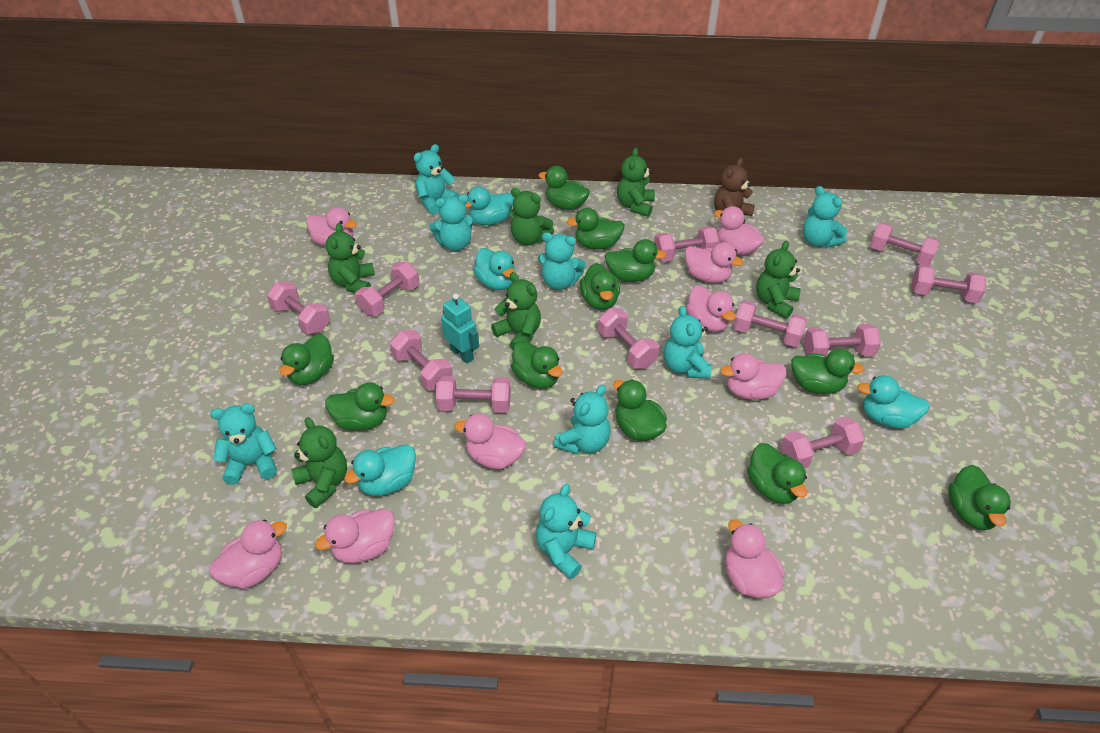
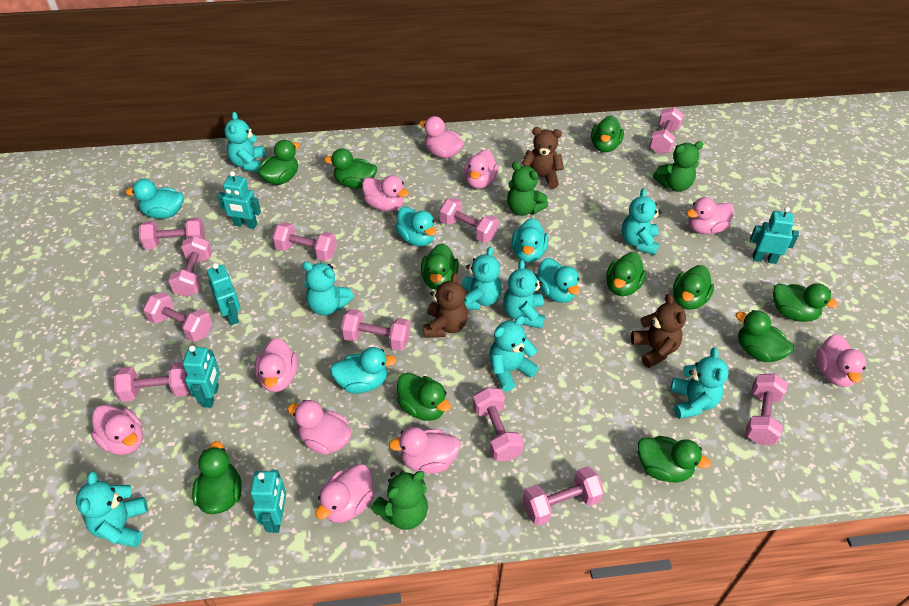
brown teddy bear: [714,158,755,224] = 1 -> [424,273,468,338] [521,127,564,189] [631,294,686,368] = 3
green teddy bear: [292,417,347,508] [326,223,375,293] [491,272,541,350] [510,188,554,245] [617,148,655,217] [756,241,801,319] = 6 -> [371,471,428,530] [507,162,548,216] [653,141,703,192] = 3
pink duck: [209,519,287,589] [306,207,357,246] [315,509,395,563] [454,413,526,469] [685,242,744,283] [686,285,735,332] [714,206,765,255] [720,353,786,400] [725,520,785,598] = 9 -> [91,405,143,455] [255,338,298,392] [287,400,352,455] [315,464,374,523] [362,175,409,211] [389,427,461,474] [419,116,464,158] [464,149,499,189] [686,197,734,235] [816,334,866,387] = 10
turquoise duck: [344,444,416,496] [465,186,514,225] [473,248,516,290] [857,375,930,428] = 4 -> [125,179,184,219] [330,347,397,394] [395,206,436,246] [511,218,548,262] [536,258,580,303] = 5
turquoise robot: [441,293,479,364] = 1 -> [183,345,220,408] [207,263,241,326] [217,171,261,229] [250,470,286,533] [750,207,799,264] = 5

